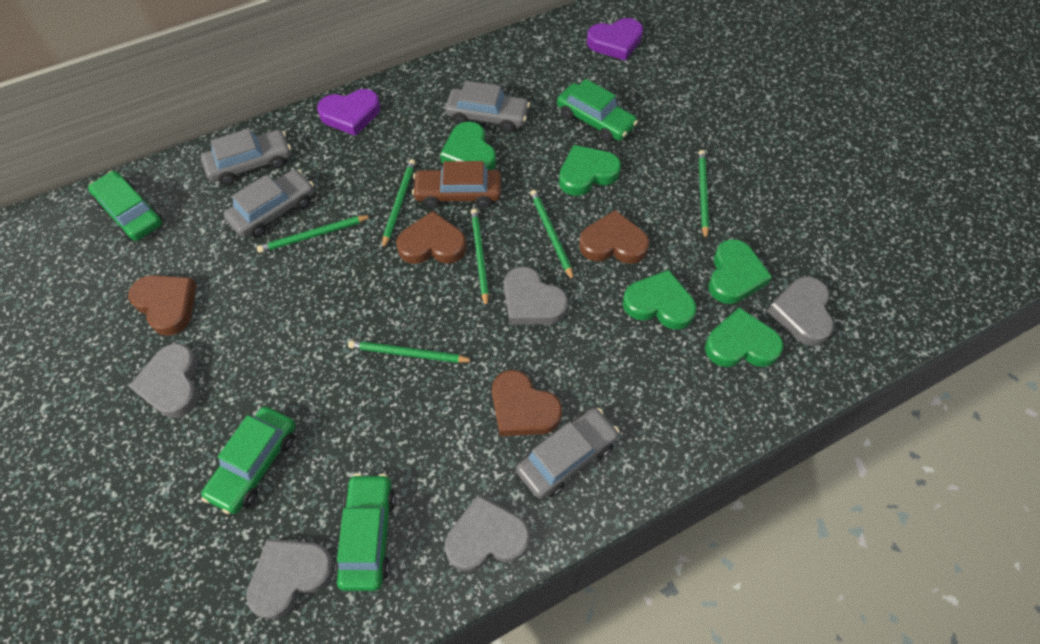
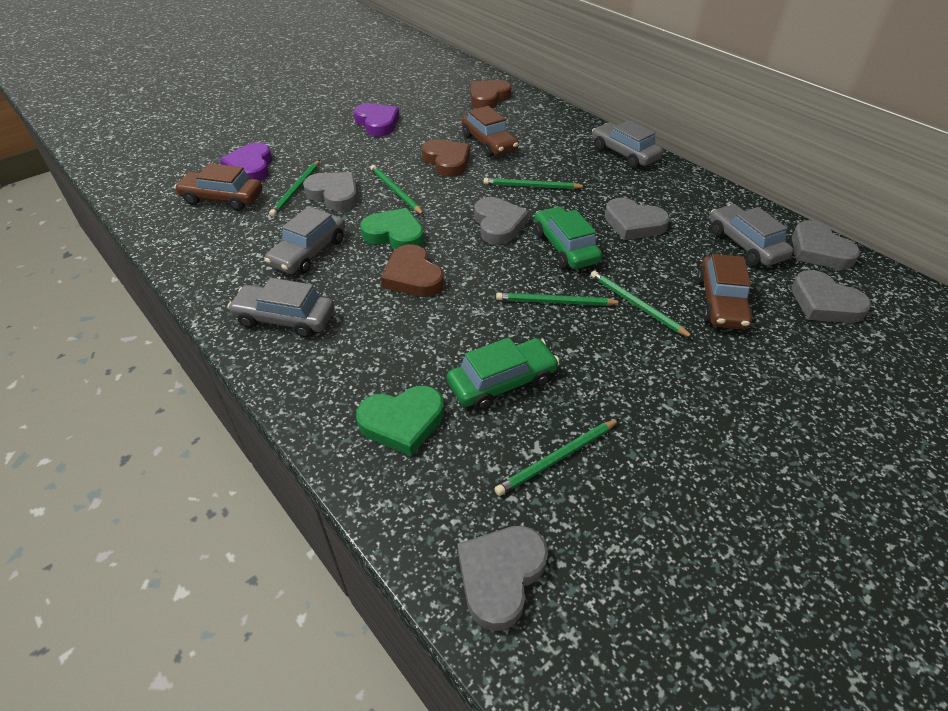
brown car: [412,161,501,208] = 1 -> [174,163,262,211] [462,106,519,157] [697,254,753,329] = 3
brown heart: [128,275,197,336] [396,211,466,264] [492,370,562,436] [579,210,649,264] = 4 -> [381,244,444,297] [422,139,470,177] [470,80,512,108] = 3
green car: [88,171,163,241] [201,407,296,514] [335,473,396,591] [557,79,638,142] = 4 -> [447,337,559,410] [534,206,602,269] = 2
green heart: [440,122,496,170] [559,145,621,196] [623,270,696,330] [705,307,783,367] [708,239,772,304] = 5 -> [356,386,444,456] [360,208,424,249] = 2
grey heart: [129,343,199,418] [246,539,335,619] [445,494,530,571] [504,266,568,325] [767,277,834,346] = 5 -> [303,172,358,211] [458,526,548,631] [474,197,529,245] [604,198,670,240] [791,270,871,323] [792,220,860,269] = 6

